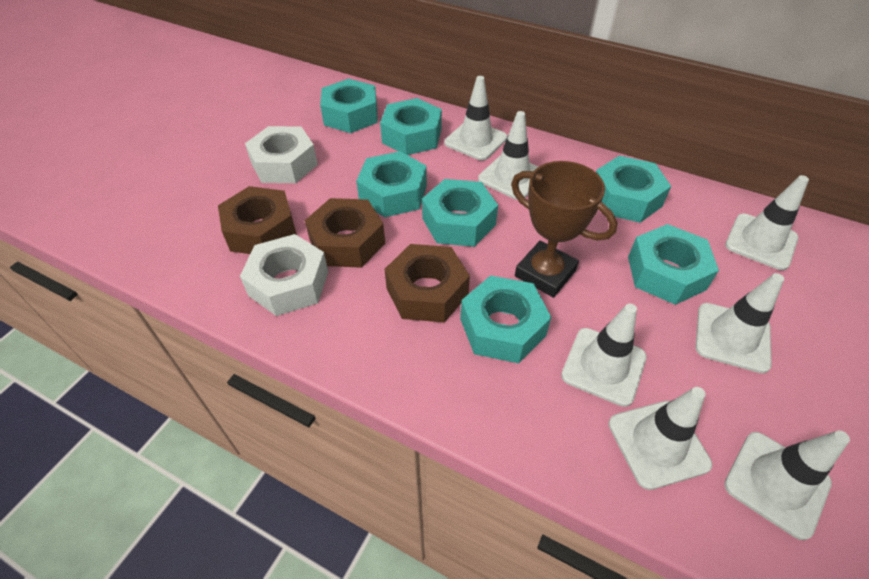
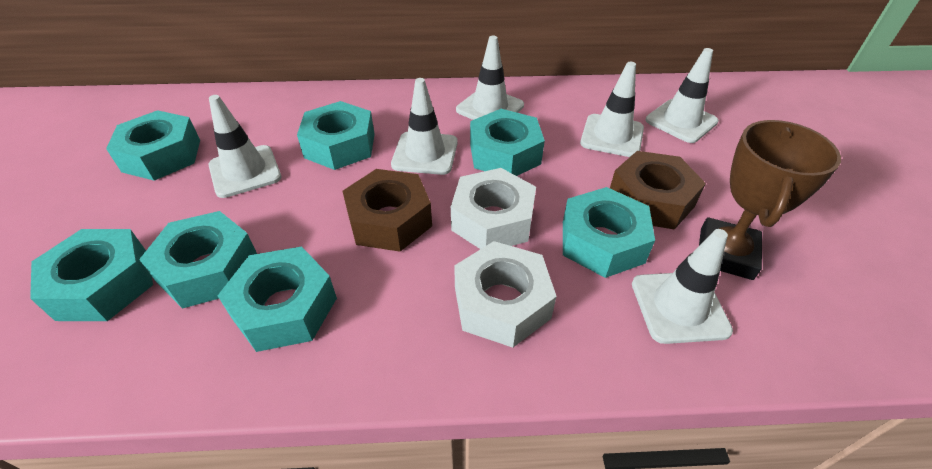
brown nut: [218,186,297,254] [305,198,385,268] [385,244,470,322] = 3 -> [342,169,432,252] [610,151,706,230] = 2
white traffic cone: [444,76,507,161] [478,111,538,200] [561,304,647,407] [608,387,712,490] [696,273,784,373] [724,430,850,540] [725,175,809,270] = 7 -> [209,95,282,198] [391,78,458,175] [456,36,524,120] [580,62,644,157] [632,229,733,344] [646,48,719,143] = 6

